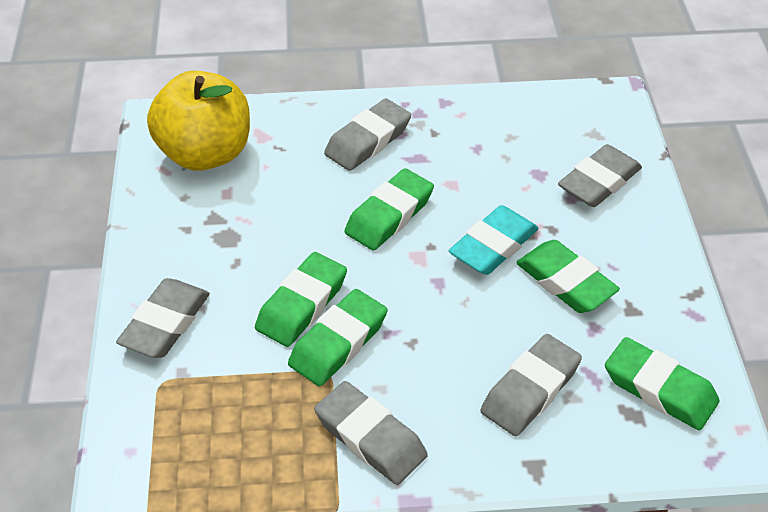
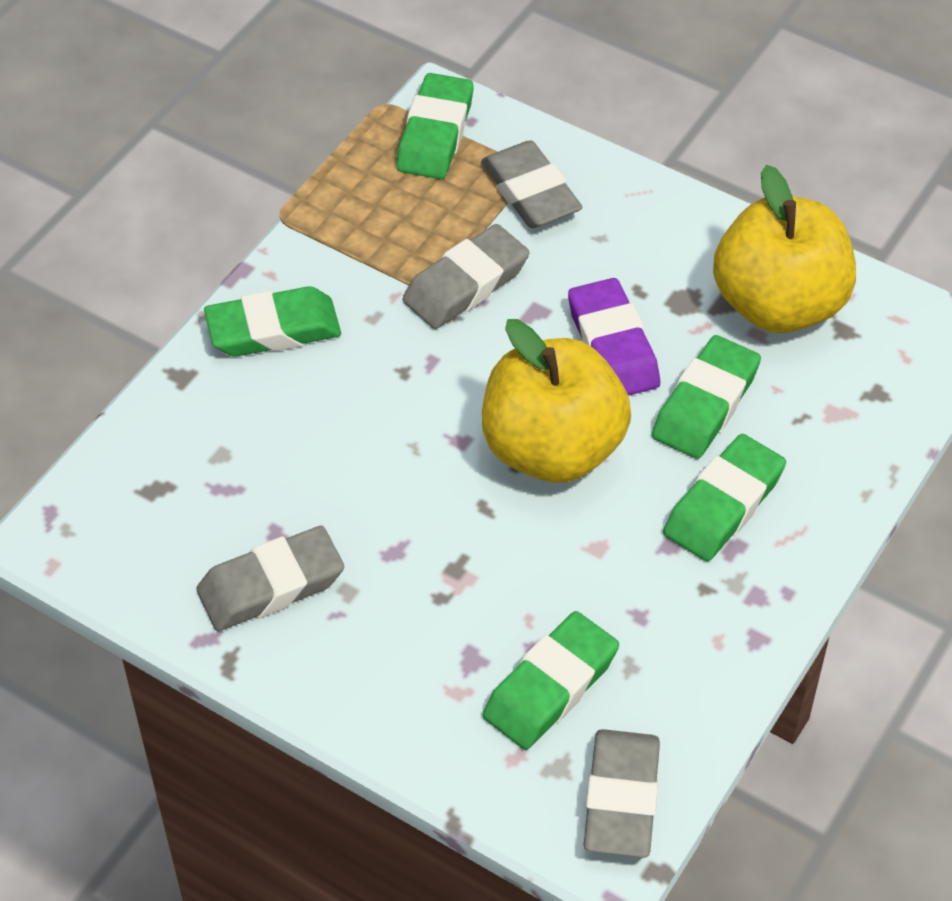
grey eraser: [116,278,210,358] [314,381,428,485] [324,99,411,171] [481,334,582,436] [558,144,642,207] = 5 -> [196,526,344,631] [403,224,529,329] [481,140,582,228] [584,729,660,858] = 4
purple eraser: none = 0 -> [568,278,660,396] = 1
turquoise eraser: [449,205,538,275] = 1 -> none = 0
yellow apple: [147,71,250,171] = 1 -> [482,319,631,483] [713,165,856,333] = 2

